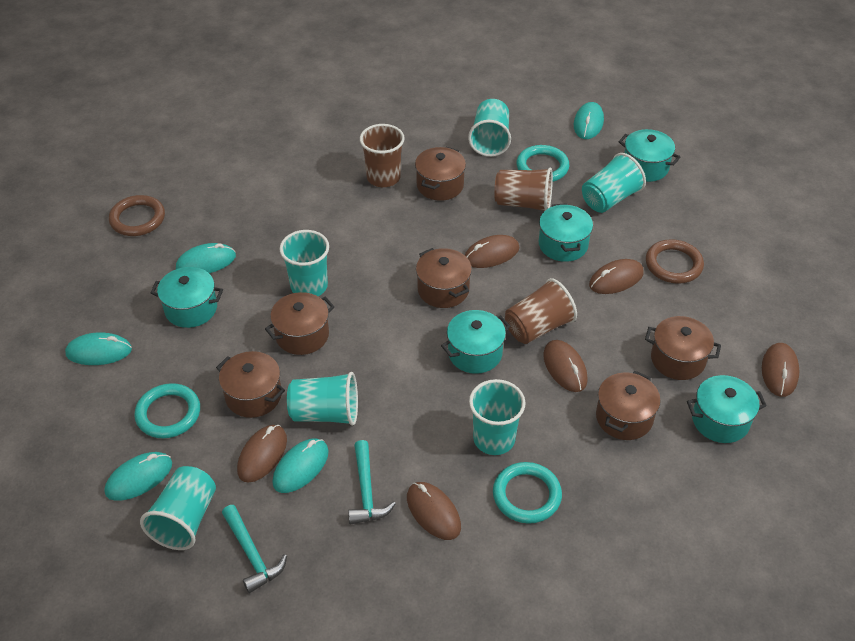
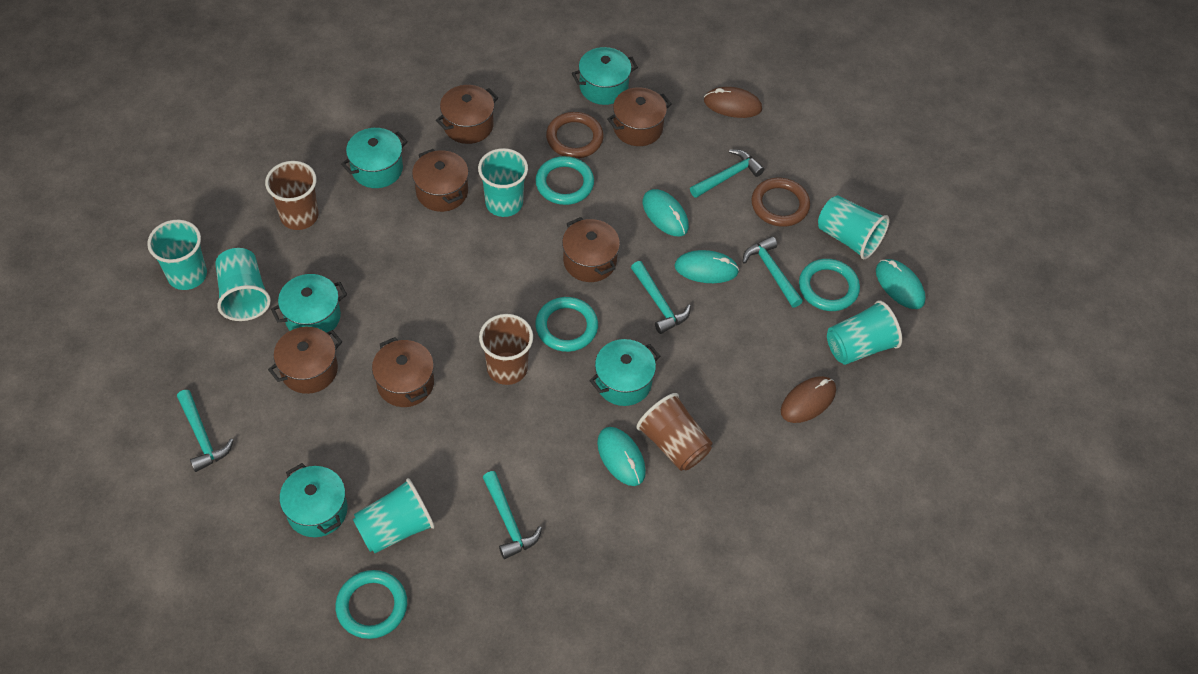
brown mouse: [237,425,287,483] [407,482,461,540] [465,235,519,268] [543,340,588,392] [589,259,643,294] [762,343,799,397] = 6 -> [704,87,762,118] [781,376,836,423] = 2
turquoise hammer: [222,505,287,593] [348,440,396,525] = 2 -> [177,390,234,472] [483,471,542,559] [631,261,691,334] [690,149,764,198] [743,236,803,308] = 5
turquoise mouse: [65,332,132,365] [105,452,172,501] [176,243,236,273] [272,439,329,493] [574,102,604,139] = 5 -> [597,427,646,486] [643,189,689,236] [675,250,739,283] [876,259,926,309] = 4
turquoise ring: [134,383,200,438] [493,462,562,524] [517,145,569,182] = 3 -> [335,570,407,639] [535,156,594,205] [535,297,598,352] [799,259,860,311] = 4

